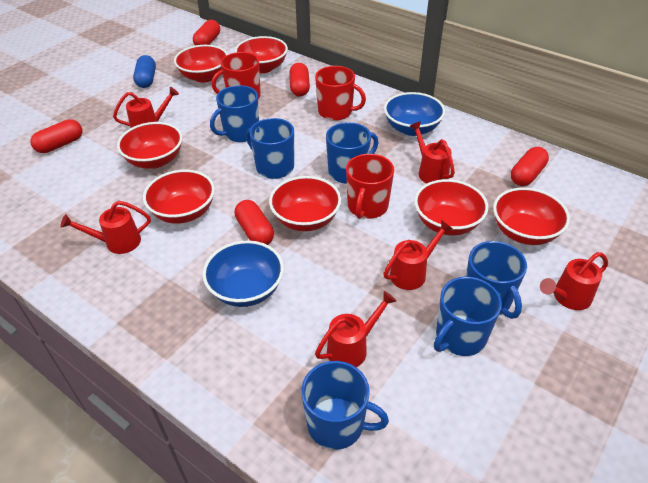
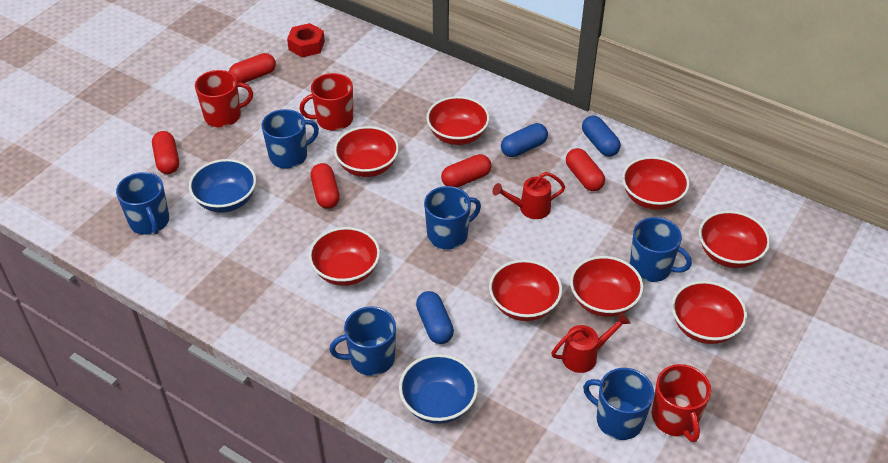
blue capsule: [133,55,156,88] = 1 -> [416,291,454,344] [501,123,548,157] [582,115,621,157] = 3
red bowl: [117,122,183,169] [143,170,215,224] [174,45,228,83] [235,36,288,73] [269,176,341,231] [414,179,488,235] [493,187,570,245] = 7 -> [309,227,380,286] [334,126,399,177] [426,96,490,145] [489,260,562,321] [570,256,644,317] [622,156,690,210] [672,281,747,344] [699,211,770,268] = 8
red nut: none = 0 -> [287,23,325,57] = 1
red watering can: [61,201,151,254] [113,87,179,128] [315,291,397,367] [383,220,453,290] [410,121,455,183] [540,252,608,310] = 6 -> [492,172,565,219] [551,313,630,373] = 2

